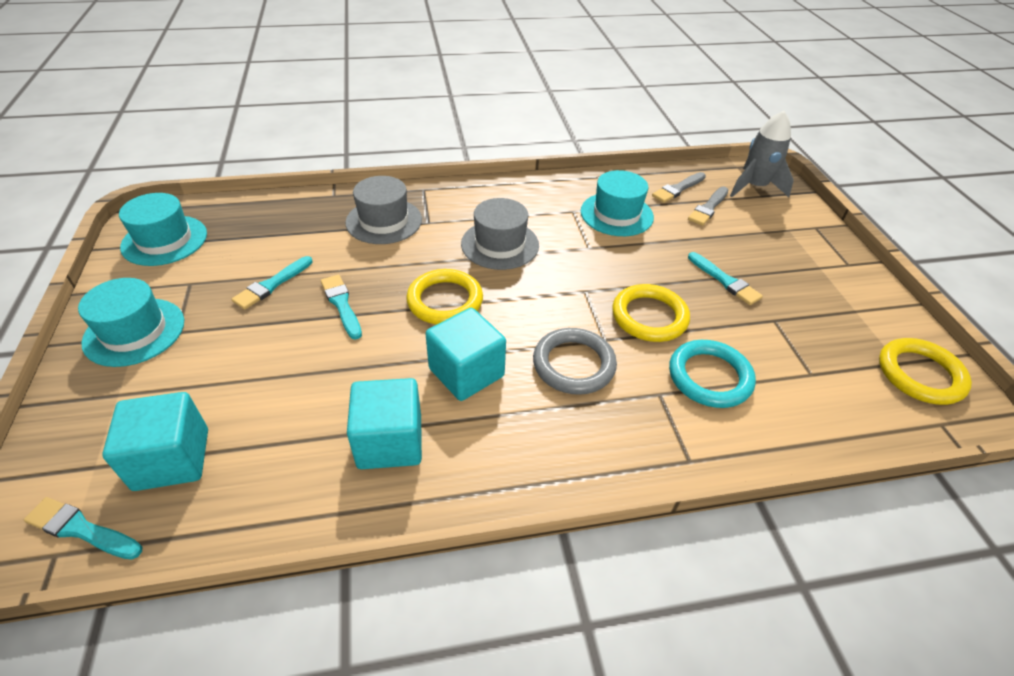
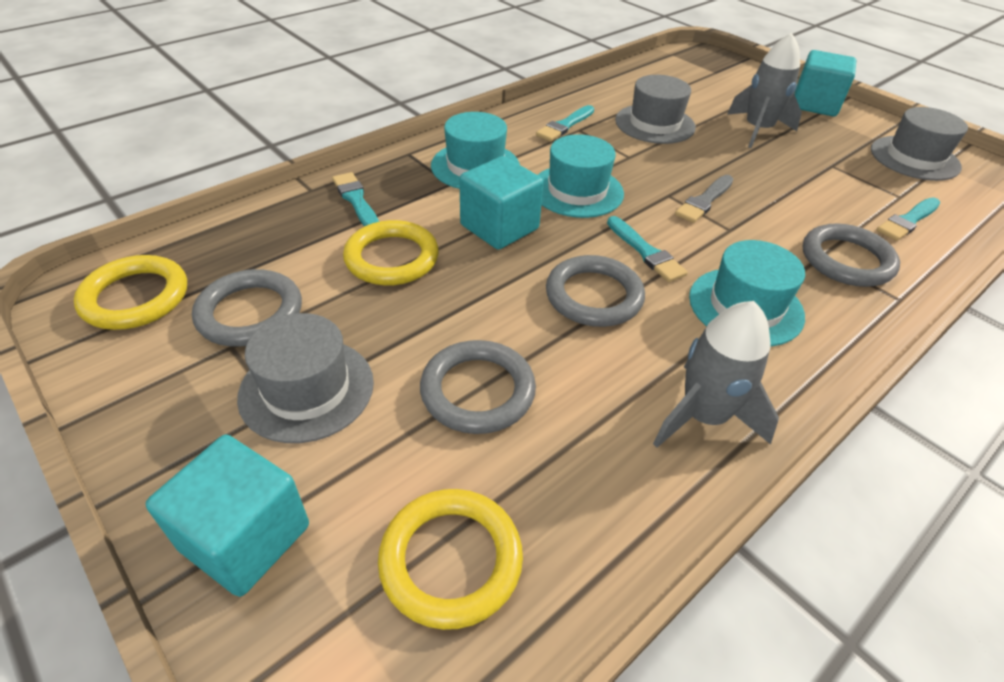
grey brush: [652,172,706,203] [688,187,729,226] = 2 -> [675,175,733,223] = 1
grey hat: [345,176,422,244] [461,198,539,270] = 2 -> [237,313,374,443] [615,75,696,144] [871,107,968,181] = 3
grey ring: [533,328,617,395] = 1 -> [192,269,302,346] [420,340,536,434] [546,255,645,327] [803,223,900,287] = 4
grey rocket: [730,111,794,197] = 1 -> [653,301,779,448] [727,33,802,148] = 2
turquoise ring: [669,340,756,408] = 1 -> none = 0

